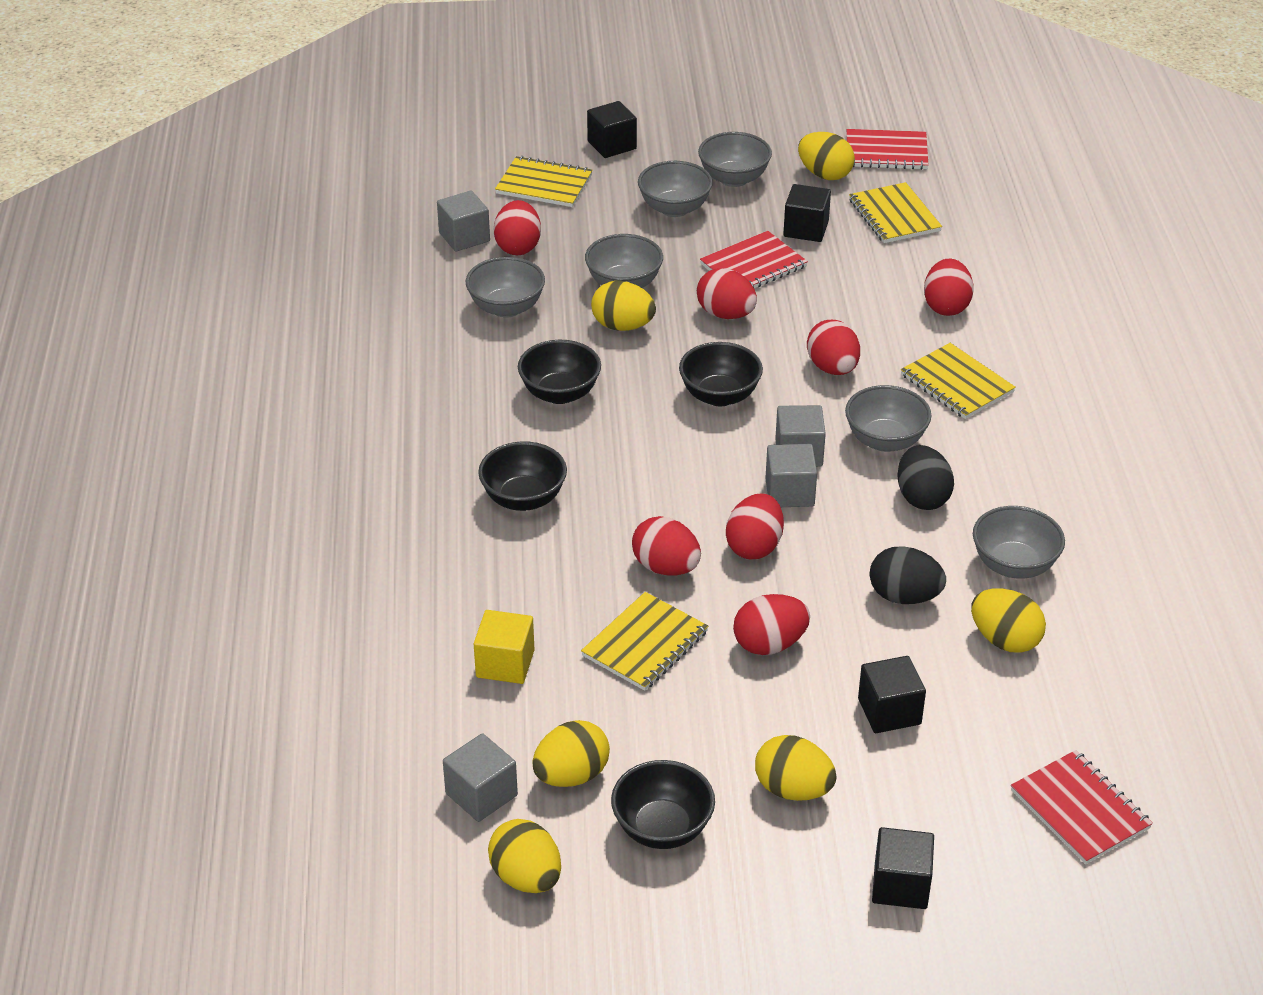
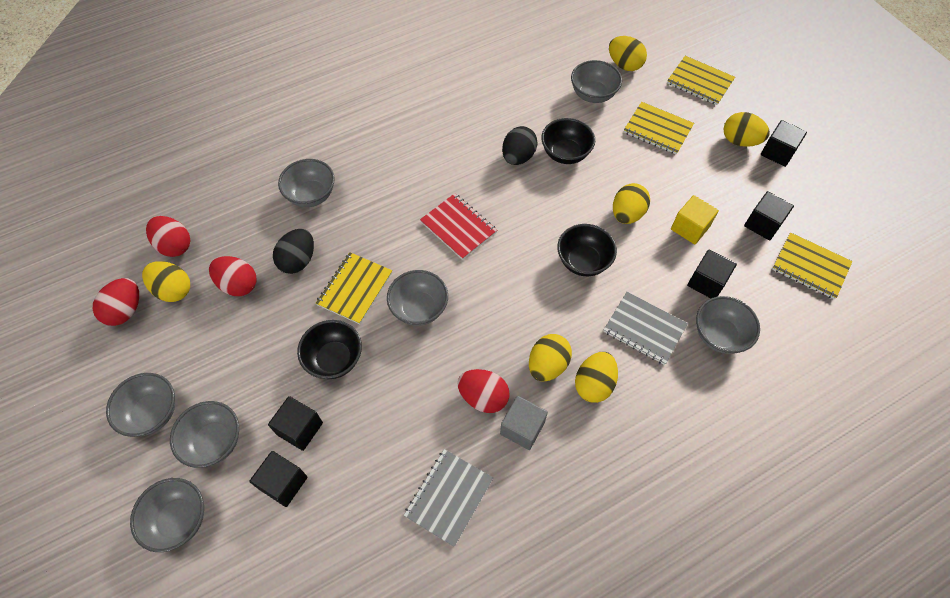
black bowl: [478,441,567,511] [518,340,601,404] [611,760,715,849] [679,342,763,406] = 4 -> [297,320,362,379] [541,118,595,164] [557,224,617,276] = 3
black cube: [587,101,637,158] [783,184,831,242] [858,656,926,733] [872,827,934,909] = 4 -> [249,451,308,507] [268,396,323,451] [687,249,737,298] [744,191,794,241] [761,120,807,167] = 5
grey bowl: [466,257,545,318] [585,234,663,288] [638,161,713,217] [698,132,772,187] [845,385,932,452] [973,506,1065,579] = 6 -> [106,373,175,437] [130,478,204,552] [170,401,239,468] [278,159,335,207] [387,270,448,326] [571,60,622,103] [696,296,760,354] = 7
grey cube: [437,190,490,252] [443,733,518,822] [765,444,817,507] [775,405,826,467] = 4 -> [500,396,548,450] = 1
grey notebook: none = 0 -> [404,449,493,547] [604,292,688,365] = 2
red egg: [494,200,541,255] [632,516,701,576] [697,268,757,319] [726,493,784,559] [733,594,810,655] [807,320,860,375] [924,259,974,316] = 7 -> [93,278,139,326] [146,216,190,257] [209,256,257,296] [457,369,509,413] = 4
red notebook: [700,231,808,288] [847,129,928,170] [1011,750,1153,864] = 3 -> [420,193,497,260] = 1

